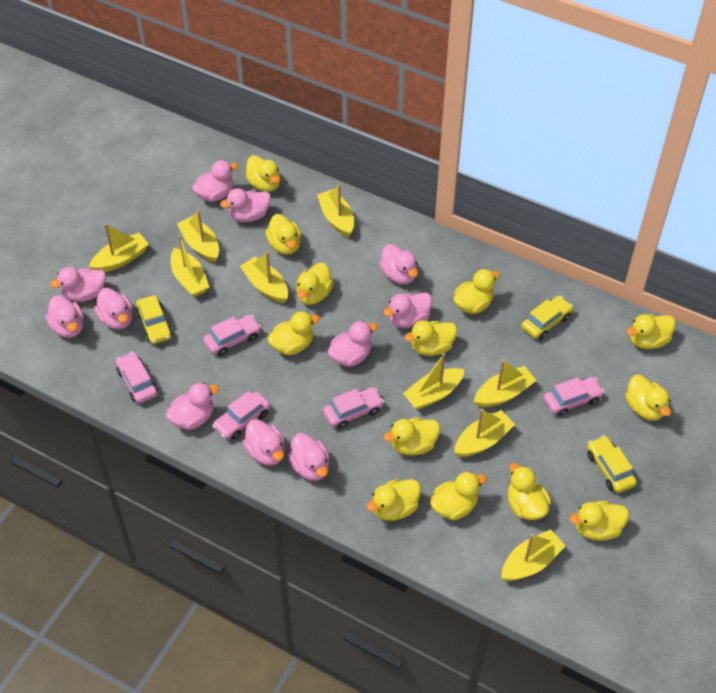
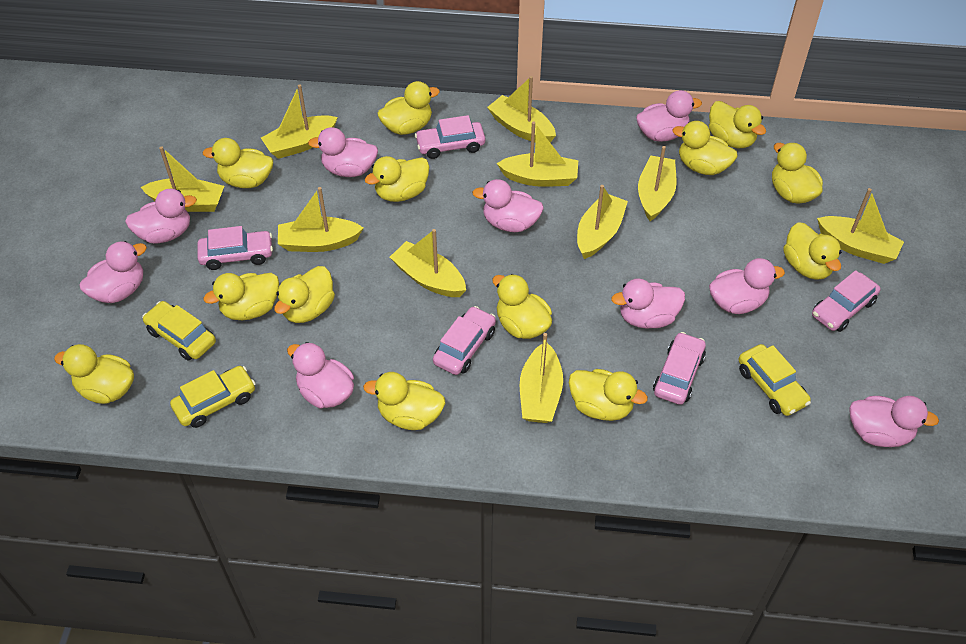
pink duck: [45,296,84,338] [50,267,106,302] [94,288,133,329] [166,382,219,430] [192,160,238,202] [220,188,271,222] [243,419,285,465] [288,433,329,481] [328,321,378,367] [379,244,418,284] [383,293,432,328] = 11 -> [79,241,147,303] [125,189,197,244] [287,342,354,409] [308,127,378,177] [472,179,544,232] [611,279,685,329] [636,90,702,142] [709,258,785,314] [850,396,939,447] = 9
yellow boat: [89,223,149,272] [171,235,209,297] [177,210,219,262] [240,251,288,303] [317,184,354,237] [403,353,465,410] [454,409,515,457] [474,360,537,407] [501,529,566,581] = 9 -> [141,146,224,212] [261,84,338,159] [278,187,363,252] [390,229,466,297] [487,76,556,142] [497,121,578,187] [520,333,563,423] [577,185,628,259] [638,146,677,221] [817,188,904,264] = 10

